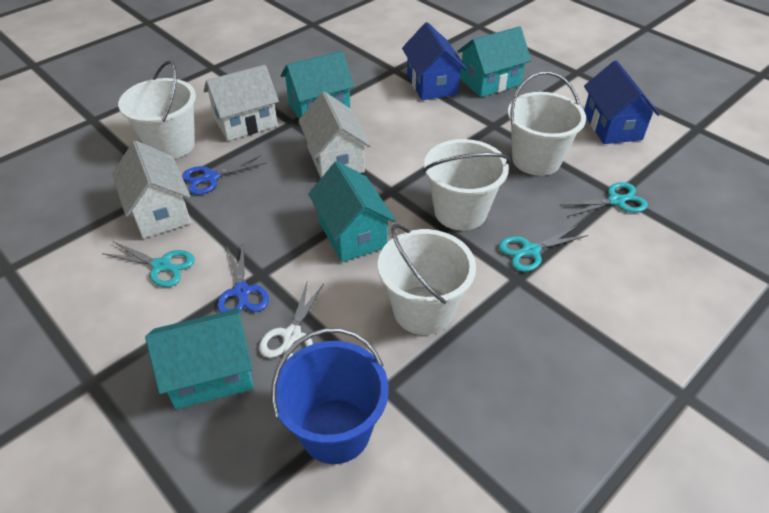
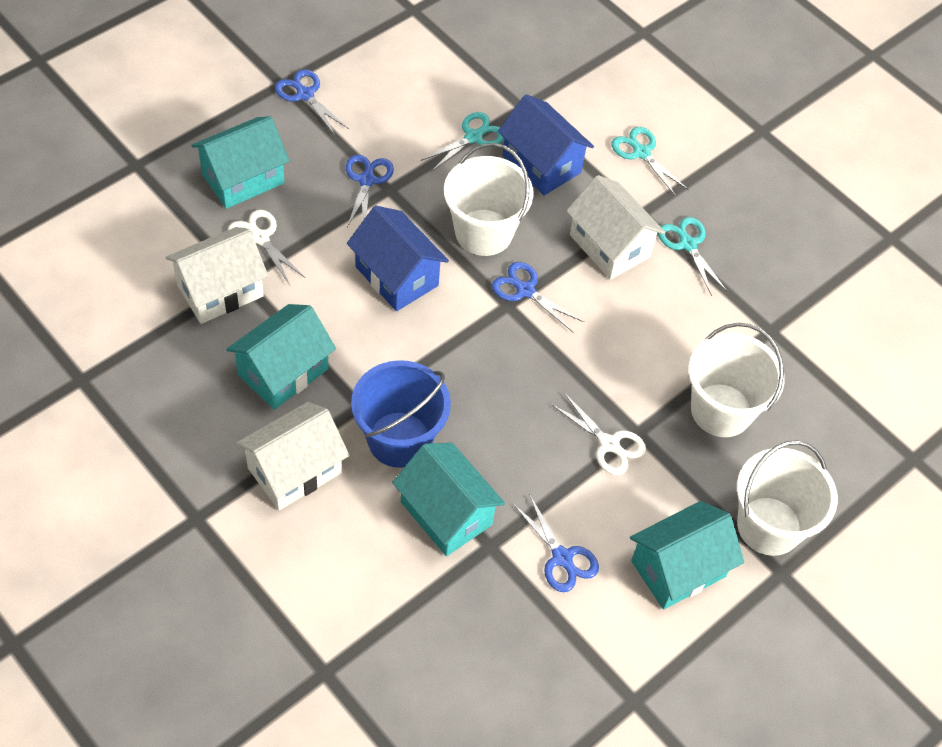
blue scissors: [182,155,266,195] [217,245,269,313] = 2 -> [275,69,349,135] [346,155,394,228] [492,262,584,332] [513,494,599,592] = 4
white bucket: [118,61,196,159] [378,224,476,335] [423,139,510,231] [508,71,586,176] = 4 -> [444,143,534,256] [688,323,785,437] [737,440,838,556] = 3
white scissors: [259,282,324,360] = 1 -> [228,210,305,285] [551,393,646,475] = 2

